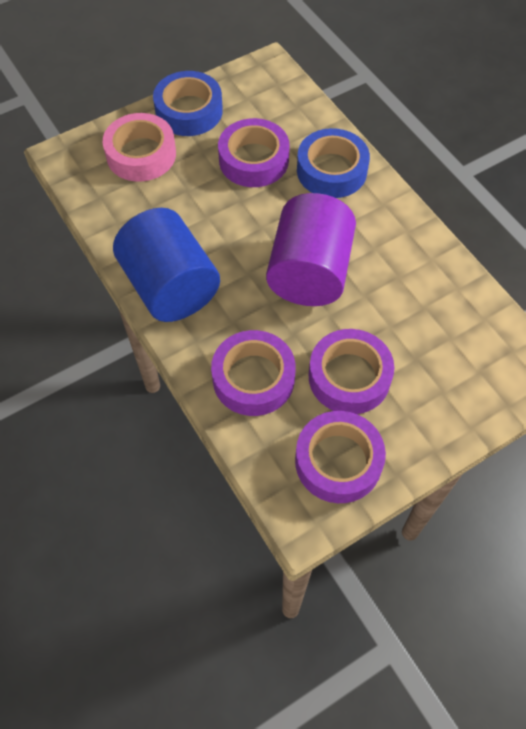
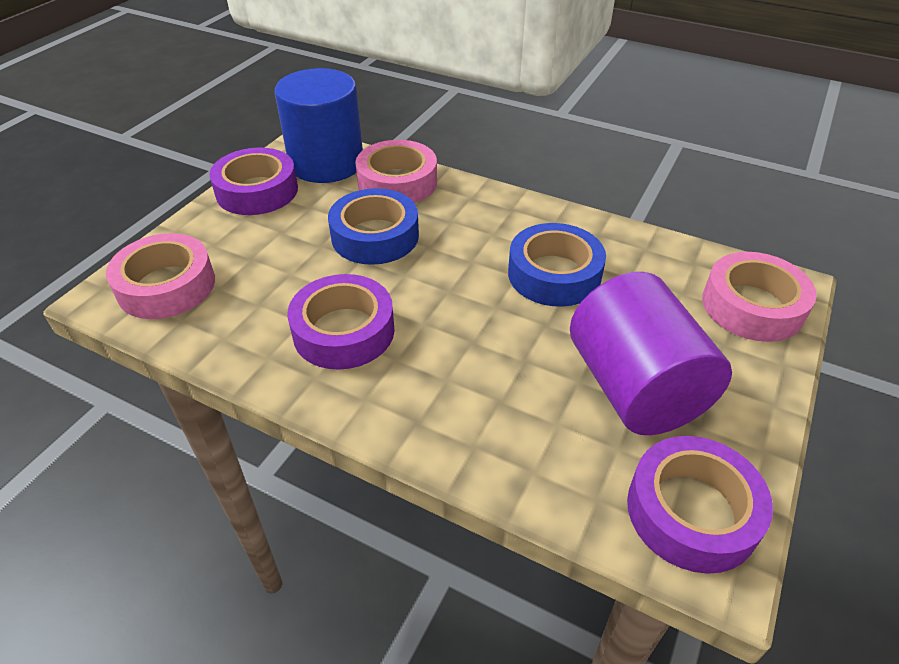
pink tape: [103,113,176,182] = 1 -> [106,233,215,319] [355,140,437,203] [702,252,817,342] = 3
purple tape: [211,330,296,416] [218,118,290,187] [295,411,386,503] [309,329,394,414] = 4 -> [209,147,298,215] [287,274,395,370] [627,436,773,574] = 3

